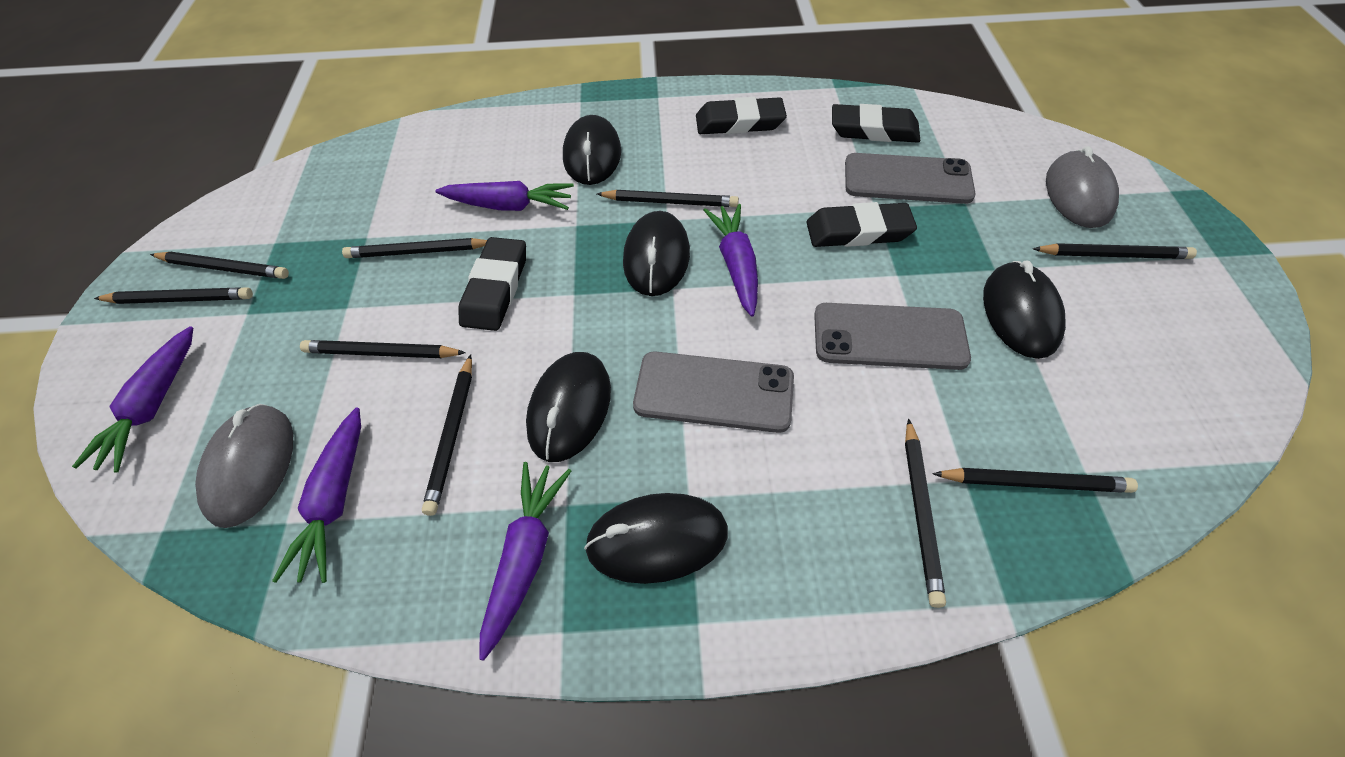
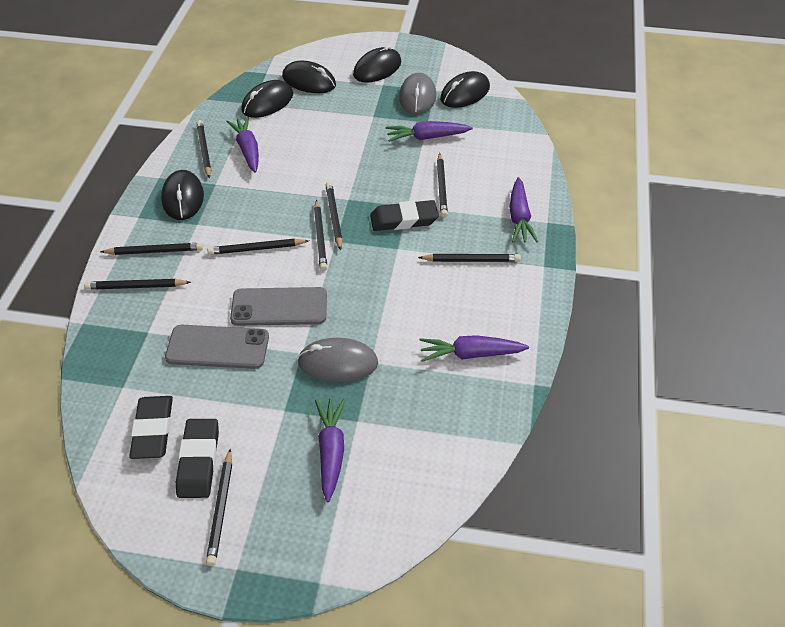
black eraser: [459,237,526,331] [696,97,787,134] [806,202,917,247] [832,104,920,143] = 4 -> [129,396,173,459] [176,419,219,498] [370,200,439,231] = 3
grey phone: [633,352,794,433] [814,303,971,370] [845,153,976,204] = 3 -> [165,325,269,369] [230,287,327,326] = 2

